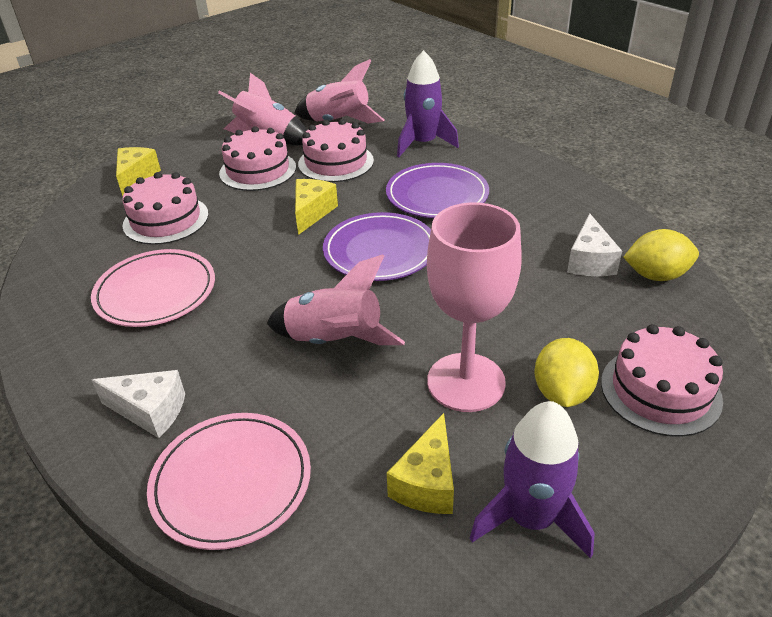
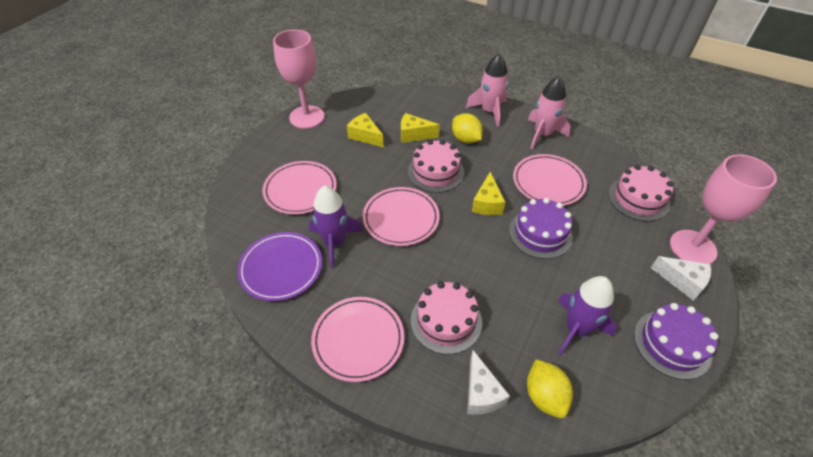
pink cake: [122,172,209,245] [219,126,296,191] [298,119,374,182] [601,324,723,437] = 4 -> [408,140,464,193] [411,281,482,354] [609,165,673,222] = 3
pink goblet: [427,202,522,412] = 1 -> [273,30,325,129] [670,155,777,264] = 2
pink plate: [91,249,215,327] [147,413,311,550] = 2 -> [262,161,337,214] [311,297,404,382] [363,187,440,246] [513,154,587,206] = 4
pink rocket: [218,73,307,145] [267,254,405,345] [294,59,384,123] = 3 -> [466,54,508,127] [528,76,571,149] = 2
purple cake: none = 0 -> [509,198,573,259] [634,303,718,380] = 2
purple plate: [323,212,431,281] [386,163,489,218] = 2 -> [237,232,322,301] = 1

